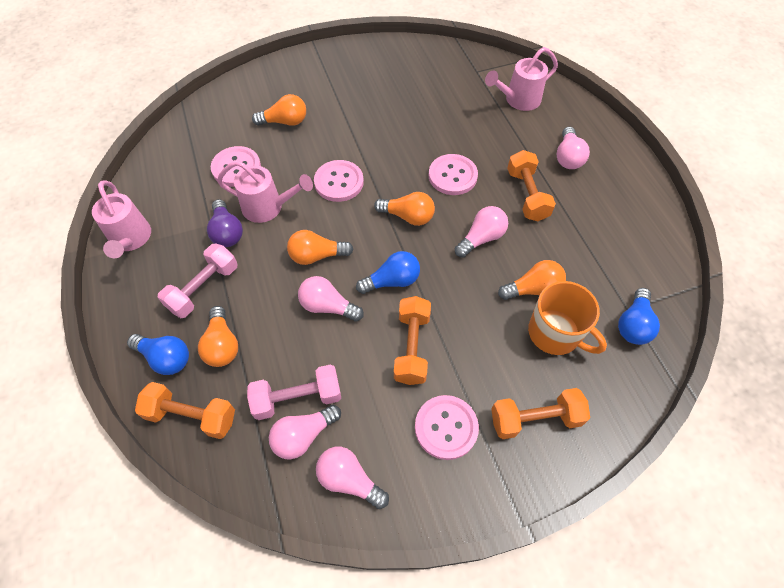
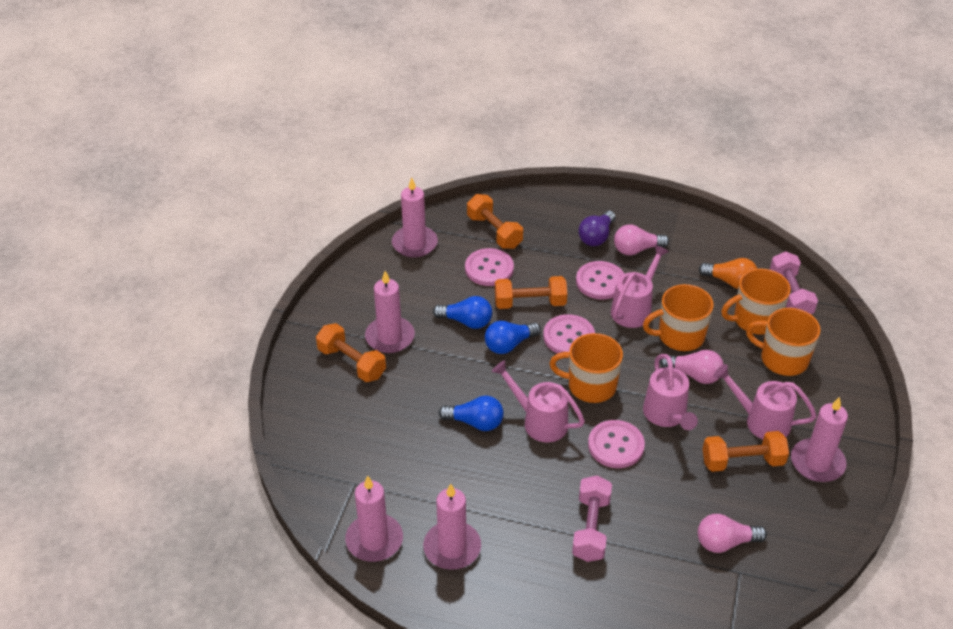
orange light bulb: [198,306,238,367] [252,94,306,126] [287,230,354,265] [374,192,435,226] [498,260,566,300] = 5 -> [699,258,757,289] = 1
orange mug: [528,281,607,355] = 1 -> [549,333,623,403] [643,284,714,351] [721,269,791,335] [746,308,821,376] = 4
pink candle: none = 0 -> [345,476,403,562] [365,271,415,353] [392,177,438,258] [423,483,481,570] [791,397,848,482] = 5
pink light bulb: [269,405,341,460] [298,276,364,322] [316,447,389,509] [455,206,508,258] [557,127,590,169] = 5 -> [614,225,669,255] [660,350,724,384] [698,514,767,553] = 3
pink watering can: [92,180,151,258] [217,161,313,223] [485,47,558,111] = 3 -> [492,360,585,442] [611,245,669,328] [643,354,698,430] [714,364,817,439] = 4

